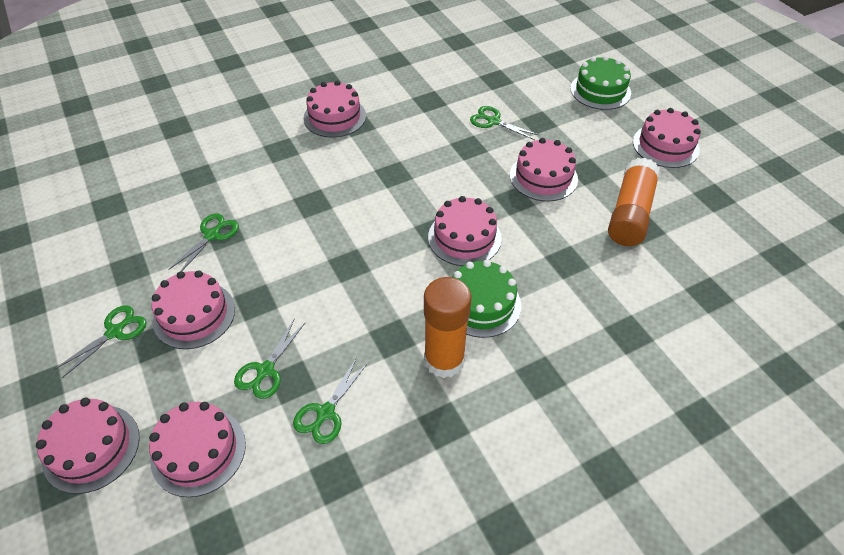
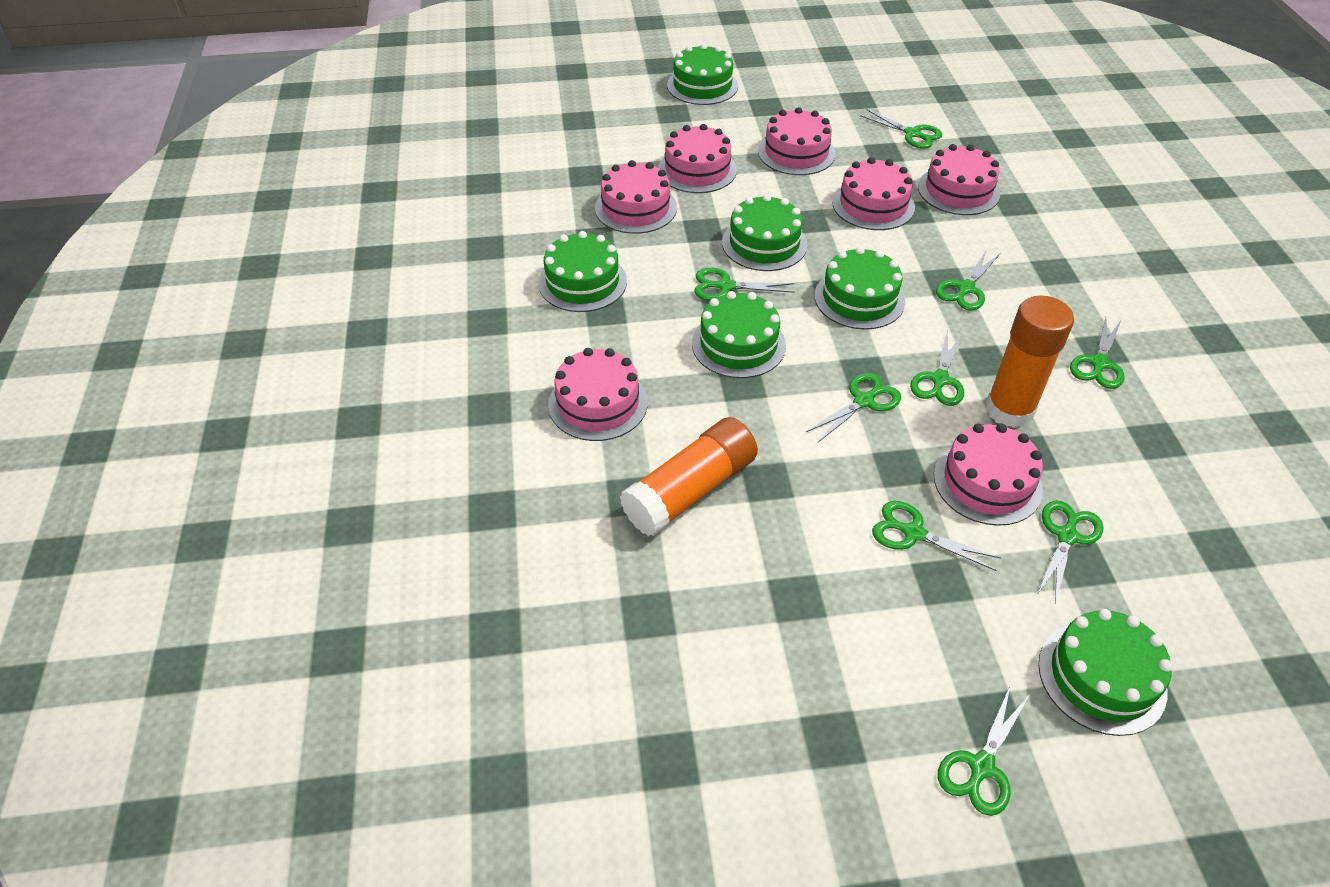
green cake: [452,260,521,338] [570,55,631,110] = 2 -> [538,231,627,312] [667,43,738,105] [692,291,786,378] [722,194,807,271] [814,247,905,330] [1038,609,1173,736] = 6
green scissors: [54,305,147,378] [168,213,239,271] [234,318,306,399] [293,358,368,444] [470,106,540,140] = 5 -> [694,268,794,301] [806,373,901,442] [860,110,942,149] [872,501,1001,571] [910,330,964,406] [936,250,1000,310] [938,687,1029,816] [1037,500,1103,603] [1070,318,1124,389] = 9

